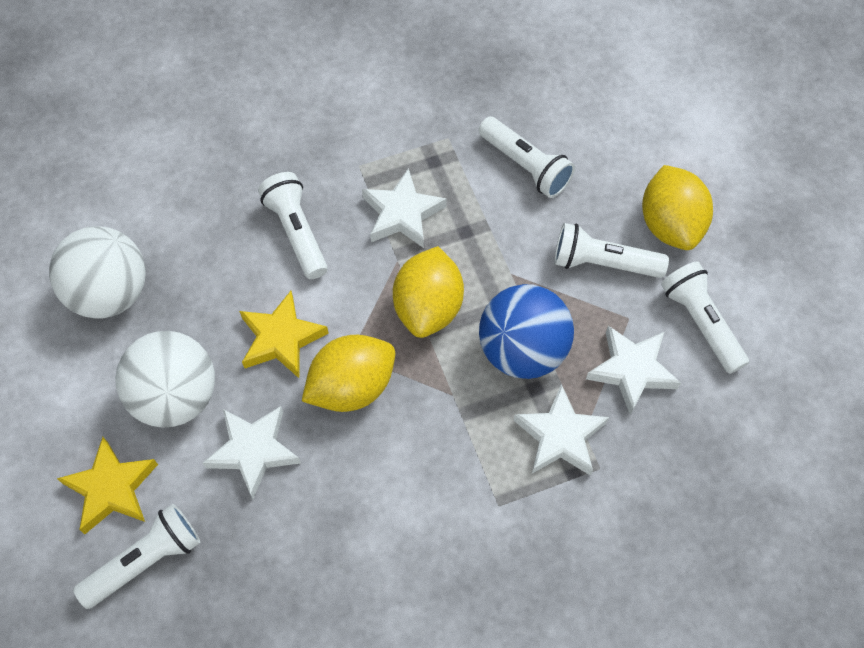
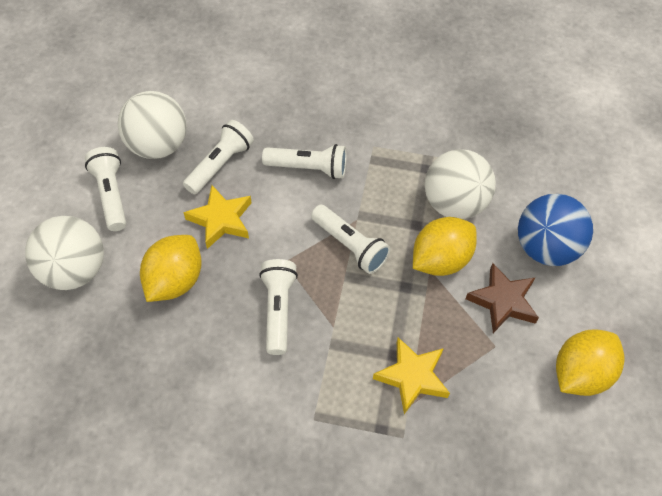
brown star: none = 0 -> [465,263,539,333] = 1
white ball: [49,226,146,319] [115,331,215,428] = 2 -> [25,216,104,290] [118,91,187,159] [425,149,496,219] = 3
white star: [203,406,301,499] [362,168,447,248] [513,384,609,476] [586,326,681,415] = 4 -> none = 0

